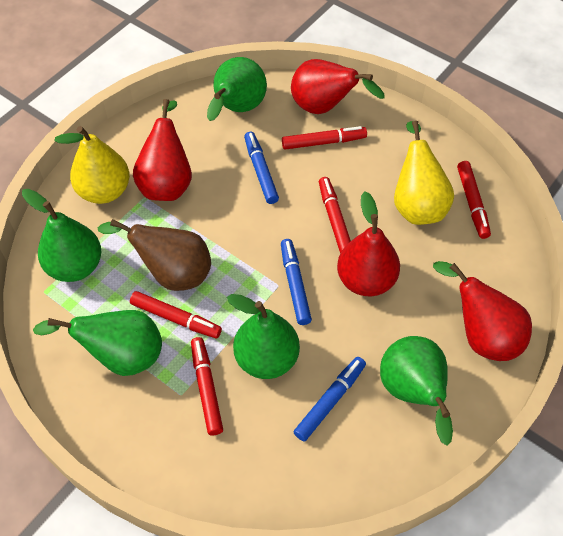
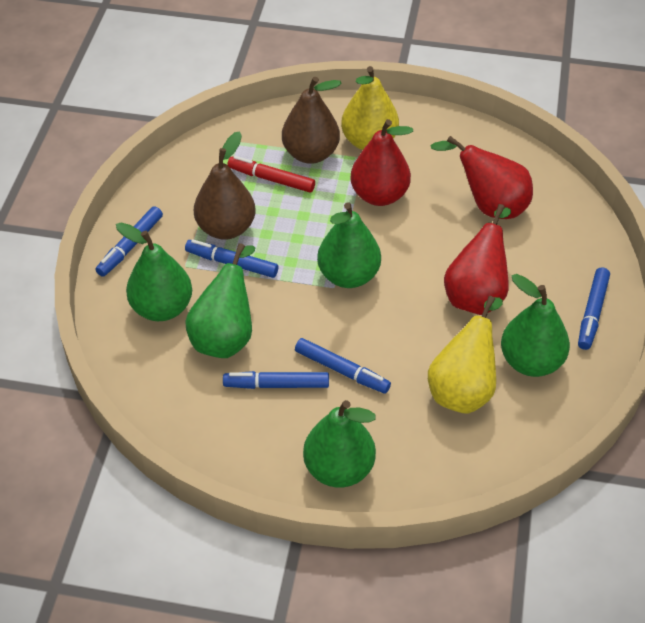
blue marker: [244,132,279,204] [281,239,312,325] [294,357,366,442] = 3 -> [95,206,163,277] [185,239,278,278] [223,371,329,389] [295,338,391,394] [578,267,610,350] = 5
brown pear: [98,219,211,291] = 1 -> [194,131,255,240] [282,77,342,164] = 2
red marker: [130,291,222,338] [191,337,223,435] [282,126,367,150] [319,177,351,253] [457,161,491,239] = 5 -> [227,156,315,193] = 1
red pear: [133,99,192,201] [291,59,385,114] [337,192,400,296] [433,261,532,361] = 4 -> [350,119,413,206] [430,136,533,219] [444,204,511,315] = 3

